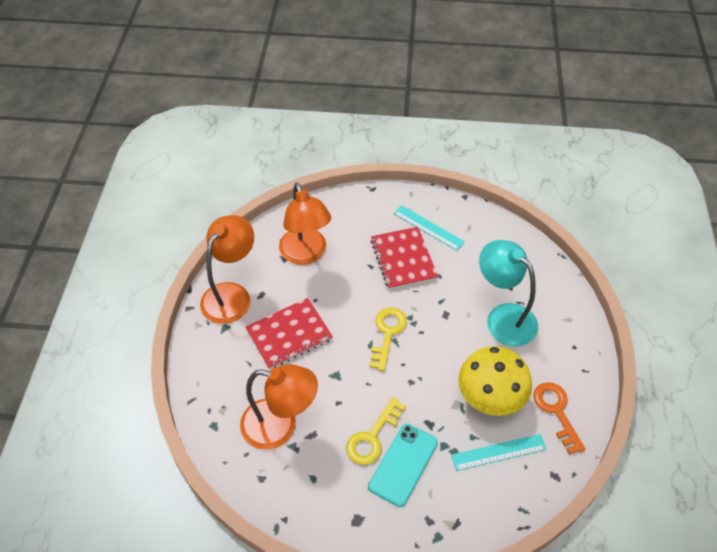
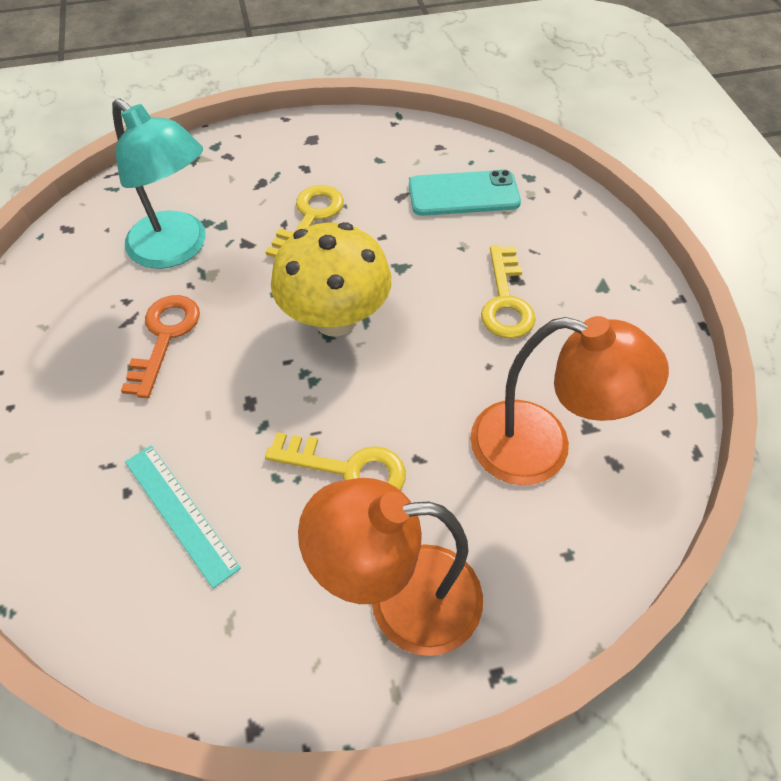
orange lamp: [200,215,254,324] [240,364,318,449] [279,182,331,265] = 3 -> [298,478,483,656] [470,316,669,485] = 2
red notebook: [245,298,333,370] [371,227,438,290] = 2 -> none = 0
turquoise ruler: [393,205,465,251] [451,434,547,471] = 2 -> [125,445,241,589] = 1
yellow key: [346,397,406,465] [369,308,407,371] = 2 -> [265,432,406,490] [266,185,344,257] [481,245,536,339] = 3

